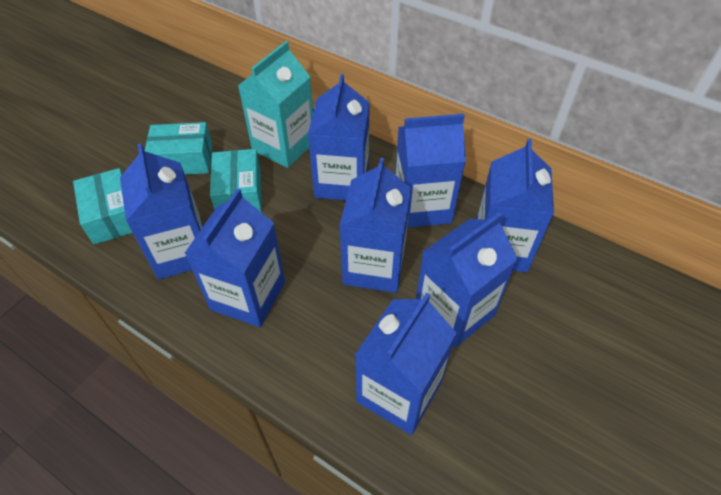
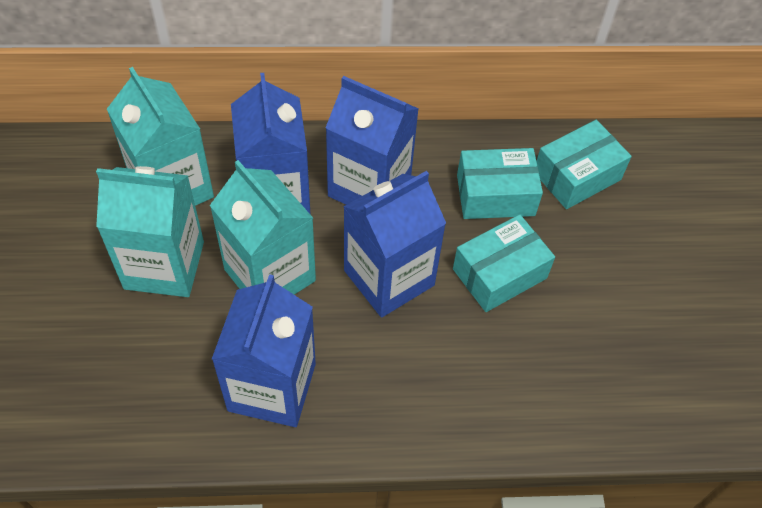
blue carton: [120,143,203,279] [185,188,285,327] [308,74,370,200] [339,158,411,293] [355,292,457,435] [395,114,466,228] [416,213,518,348] [477,139,554,272] = 8 -> [212,274,316,427] [231,73,311,215] [326,76,419,205] [343,171,446,318] = 4
turquoise carton: [238,41,313,168] = 1 -> [96,166,204,297] [107,67,214,206] [210,160,316,295] = 3

